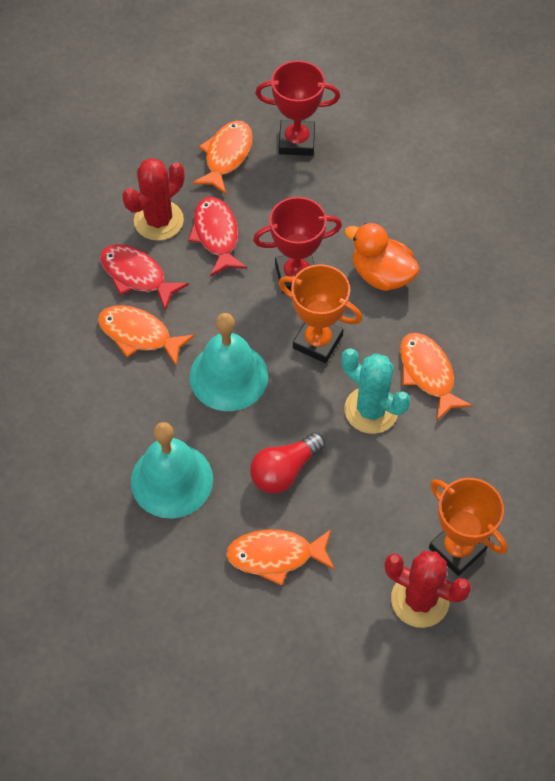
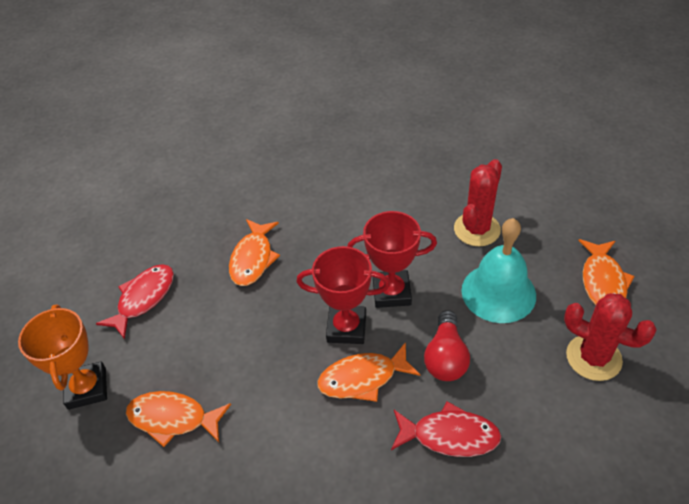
orange duck: [344,223,420,291] = 1 -> none = 0
orange trophy: [278,264,362,363] [429,478,507,576] = 2 -> [18,304,107,410] = 1
turquoise bell: [131,422,213,518] [190,313,268,411] = 2 -> [461,218,536,323] = 1
turquoise cactus: [342,348,410,434] = 1 -> none = 0

